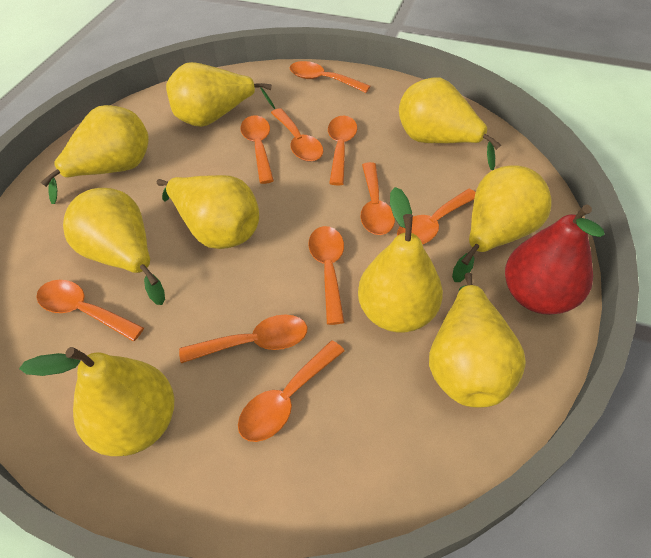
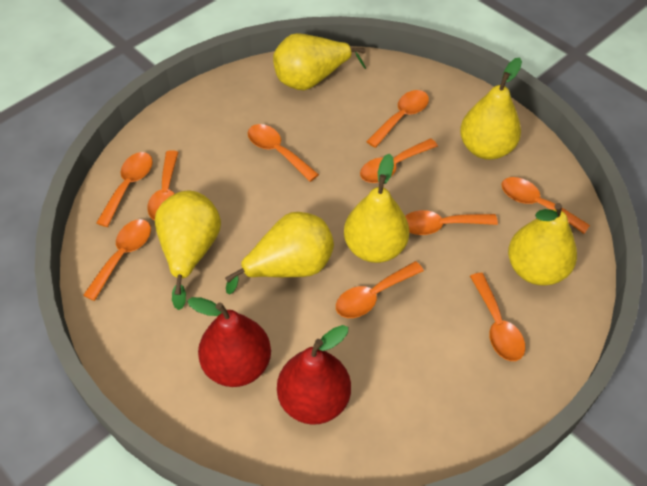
red pear: [505,204,604,315] = 1 -> [187,297,271,387] [277,325,351,425] = 2
yellow pear: [19,347,175,456] [41,105,149,204] [63,188,165,305] [157,175,259,249] [166,62,275,127] [358,187,443,333] [399,78,501,170] [429,272,526,408] [452,165,551,282] = 9 -> [155,191,221,310] [225,212,334,294] [273,33,366,90] [344,154,409,263] [460,57,522,160] [508,203,577,285] = 6

